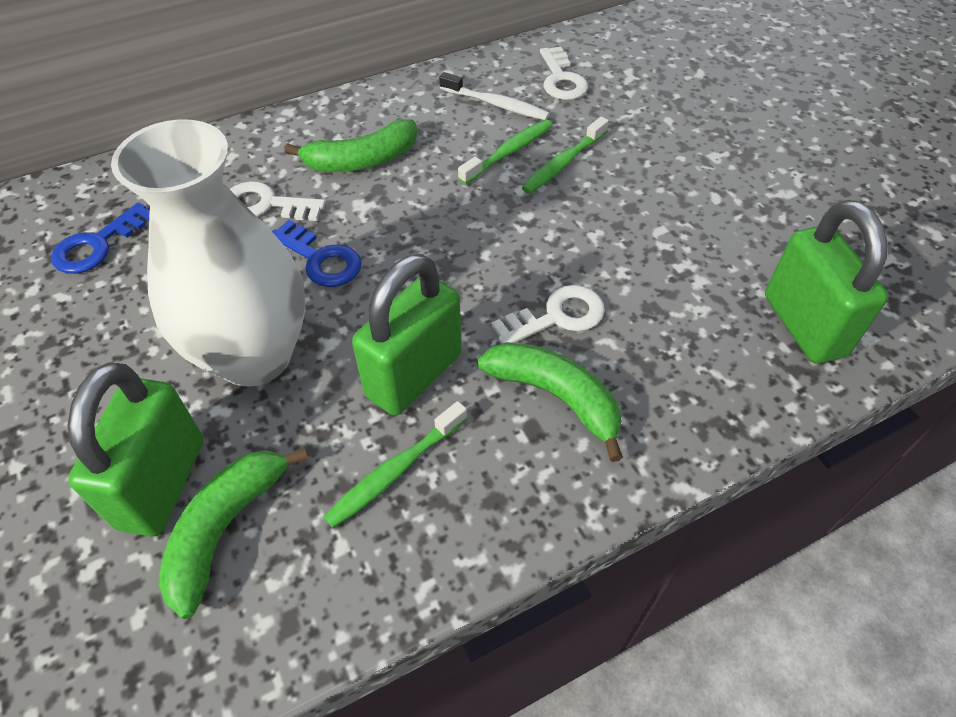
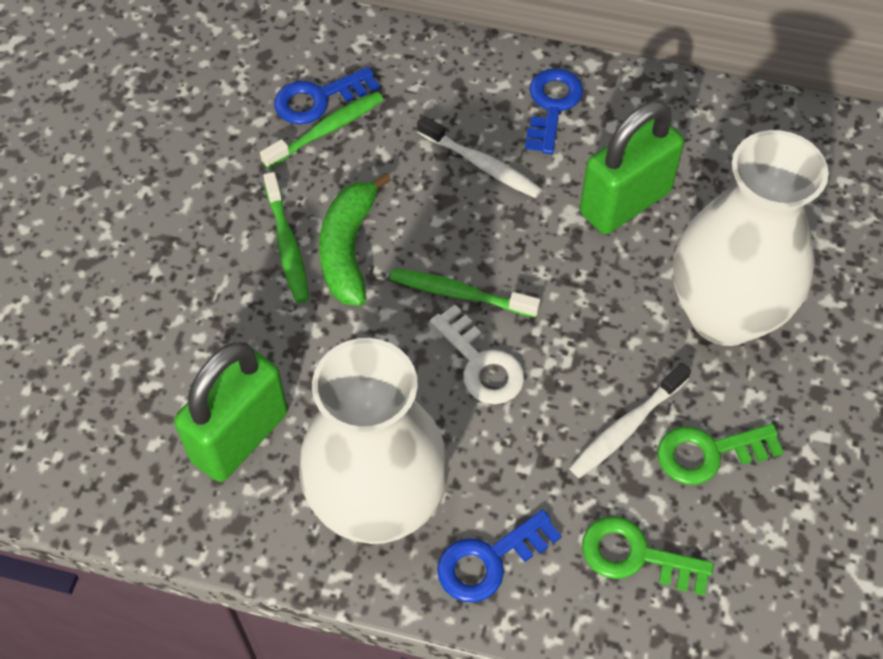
blue key: [51,202,150,274] [272,220,362,287] = 2 -> [274,67,380,124] [437,509,562,602] [525,68,583,154] = 3
green banana: [158,448,309,619] [284,119,417,172] [477,342,623,462] = 3 -> [319,172,391,306] = 1
green key: none = 0 -> [582,516,714,595] [657,424,784,485] = 2
green padlock: [68,362,204,537] [352,254,461,416] [765,200,888,364] = 3 -> [174,342,288,482] [580,101,684,234] = 2
white key: [230,181,326,221] [491,285,605,344] [540,47,588,100] = 3 -> [430,305,524,404] = 1
white toothbrush: [439,72,550,120] = 1 -> [417,116,542,198] [569,363,691,478] = 2
white vase: [111,119,306,387] = 1 -> [299,338,449,544] [673,130,829,346] = 2

